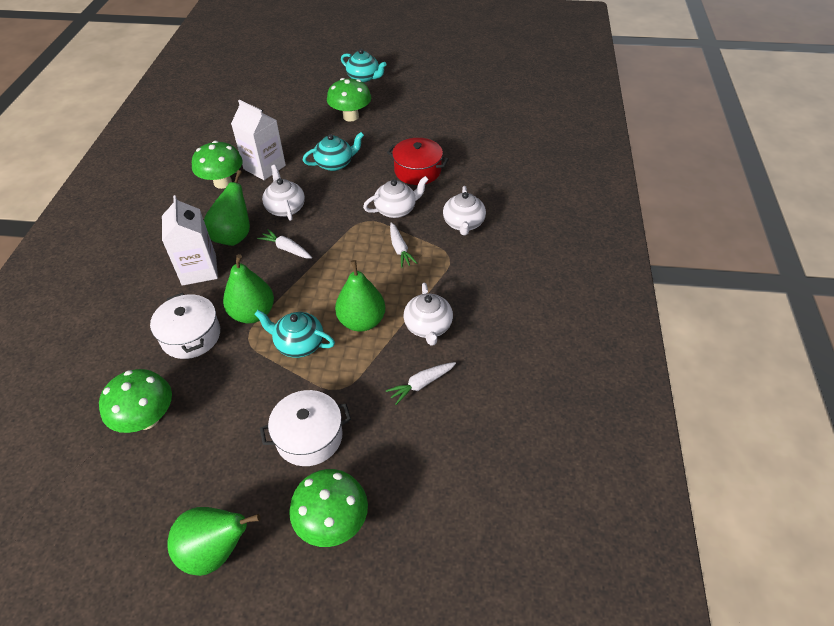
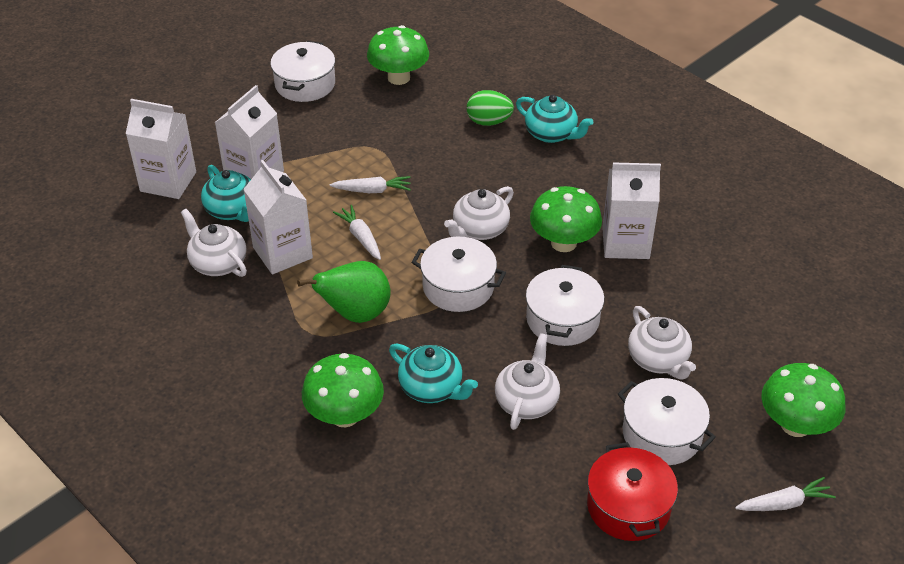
green egg: none = 0 -> [467,90,514,126] = 1
green pear: [167,507,260,576] [204,170,250,246] [223,254,274,323] [335,260,385,332] = 4 -> [297,261,391,323] = 1
white carton: [162,195,218,286] [231,99,286,180] = 2 -> [126,99,196,199] [215,85,284,179] [243,160,313,274] [602,163,661,259] = 4
white pot: [150,293,220,359] [260,390,351,466] = 2 -> [270,41,335,102] [411,237,506,312] [525,265,605,346] [618,378,716,465] = 4

